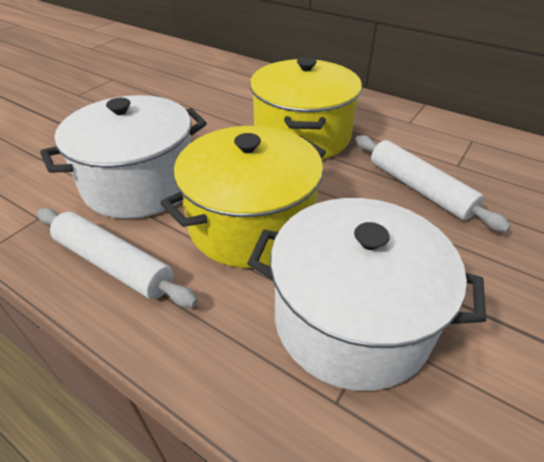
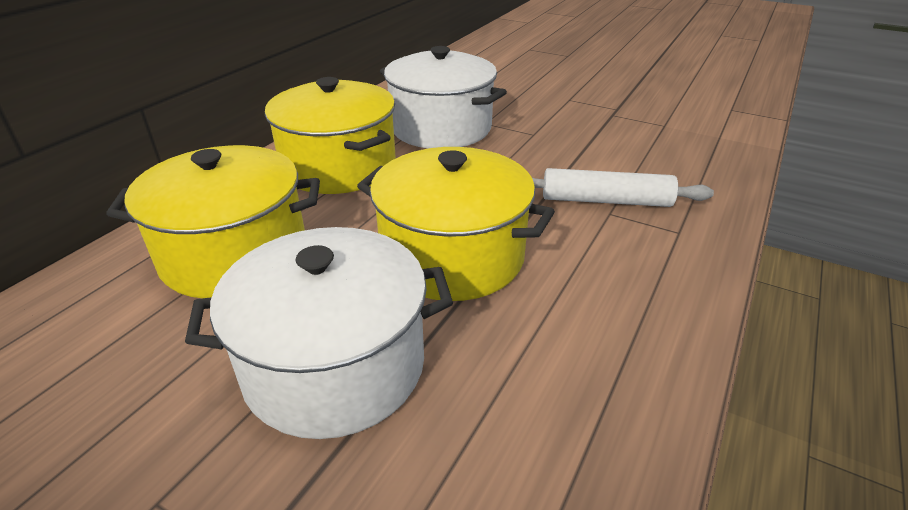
white rolling pin: [37,208,198,308] [355,135,511,232] = 2 -> [532,168,714,207] = 1
yellow pot: [160,126,326,268] [250,57,362,160] = 2 -> [106,145,320,298] [265,77,396,194] [357,147,555,301] = 3

